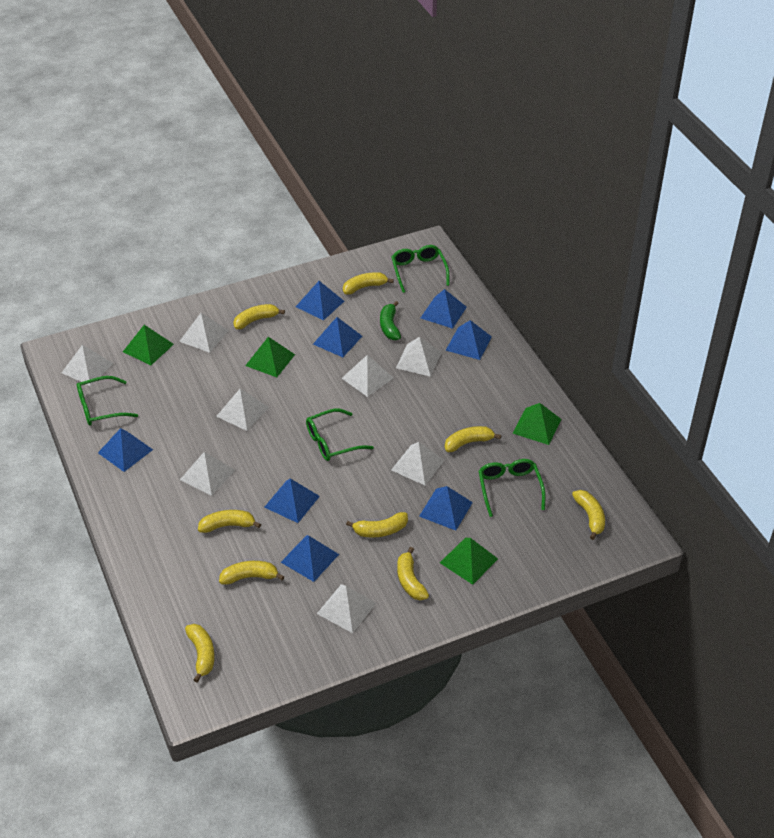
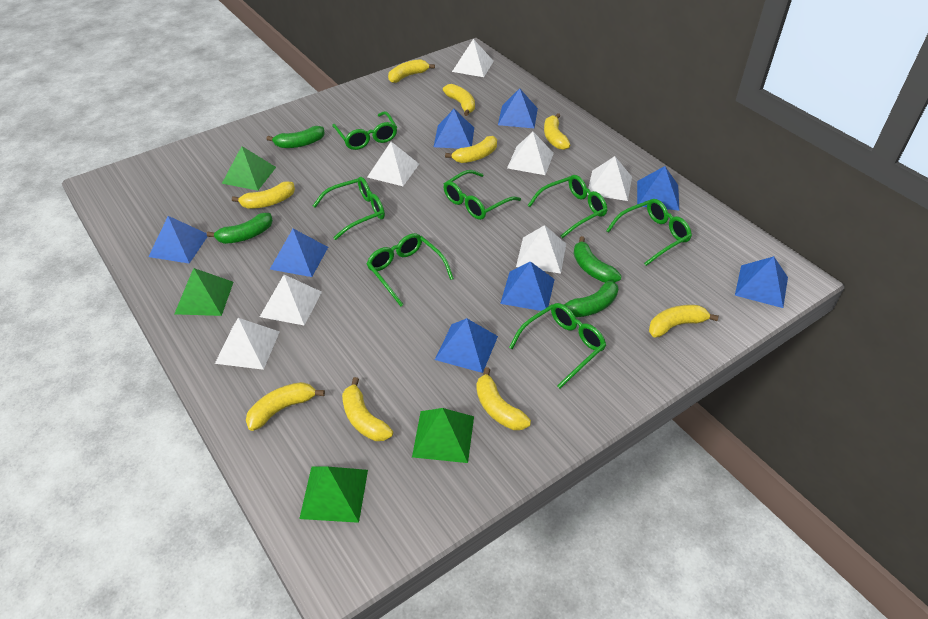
green banana: [380,301,401,340] = 1 -> [207,213,273,244] [267,126,325,148] [564,281,618,317] [573,236,622,283] = 4
green glasses: [77,376,138,426] [306,409,374,461] [391,245,450,293] [479,459,545,517] = 4 -> [313,177,385,240] [332,111,397,150] [367,233,454,307] [443,170,521,220] [509,303,606,388] [528,175,607,238] [606,199,692,266] = 7
white pyramid: [62,345,114,386] [179,313,229,353] [180,452,235,496] [216,389,269,431] [317,584,376,633] [342,355,393,397] [391,442,445,485] [396,337,442,377] = 8 -> [215,318,280,370] [260,275,322,326] [367,142,419,186] [452,39,494,77] [507,132,554,175] [516,225,566,273] [587,156,632,201] = 7

